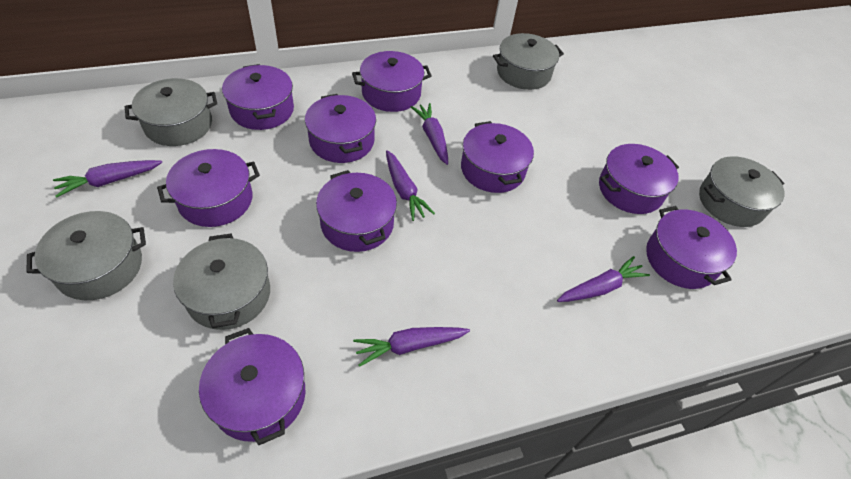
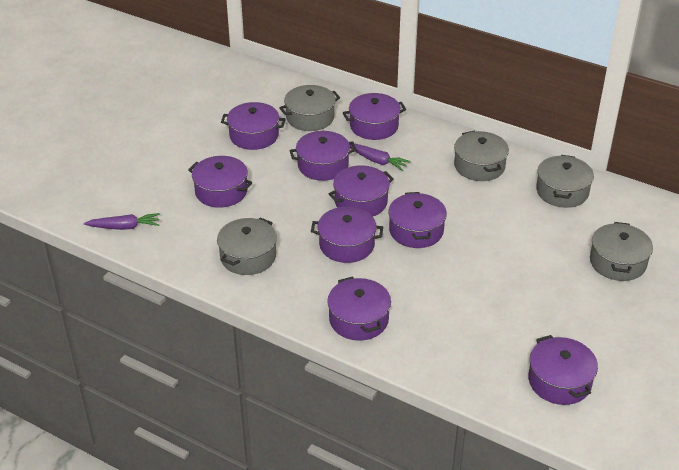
purple carrot: [53,160,162,197] [353,327,470,367] [386,150,435,221] [411,103,448,165] [557,256,650,302] = 5 -> [84,213,160,230] [350,143,411,171] = 2

